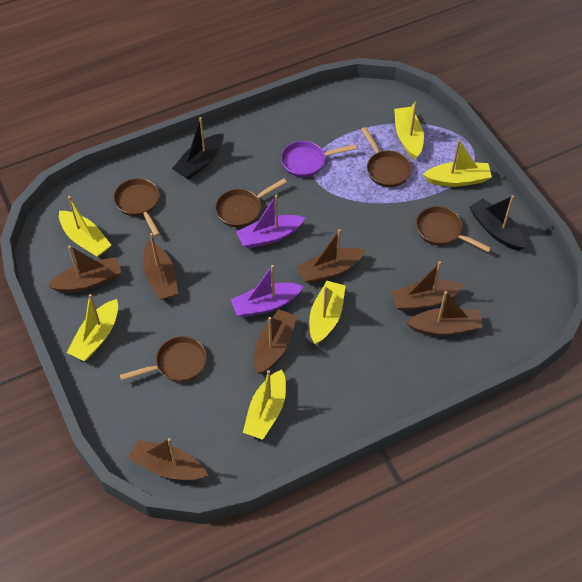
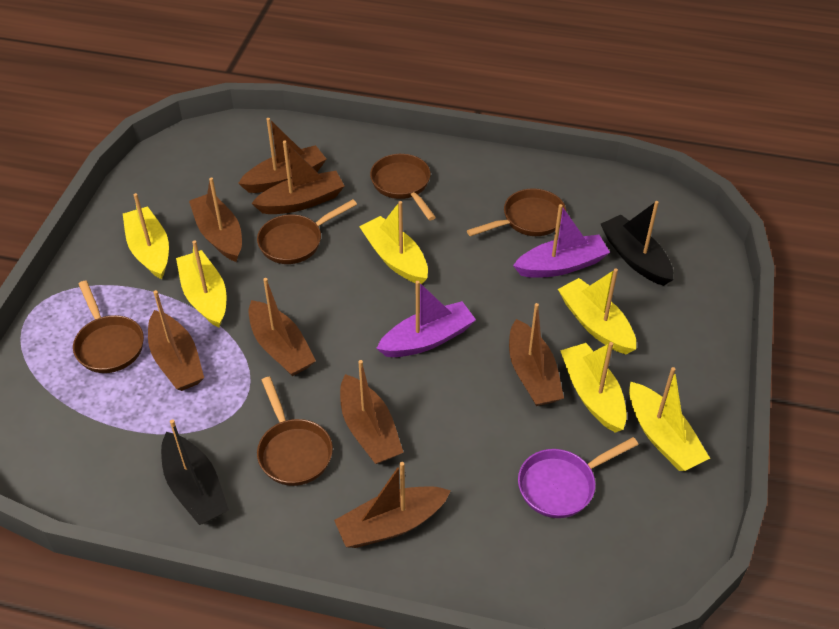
brown boat: [48,246,121,292] [128,438,208,480] [143,233,178,300] [254,309,297,374] [296,229,366,283] [391,261,464,311] [406,291,482,336] = 7 -> [148,290,204,391] [189,177,242,262] [238,118,327,193] [249,278,316,376] [251,141,344,214] [334,462,451,548] [340,360,404,464] [509,303,564,406] = 8

